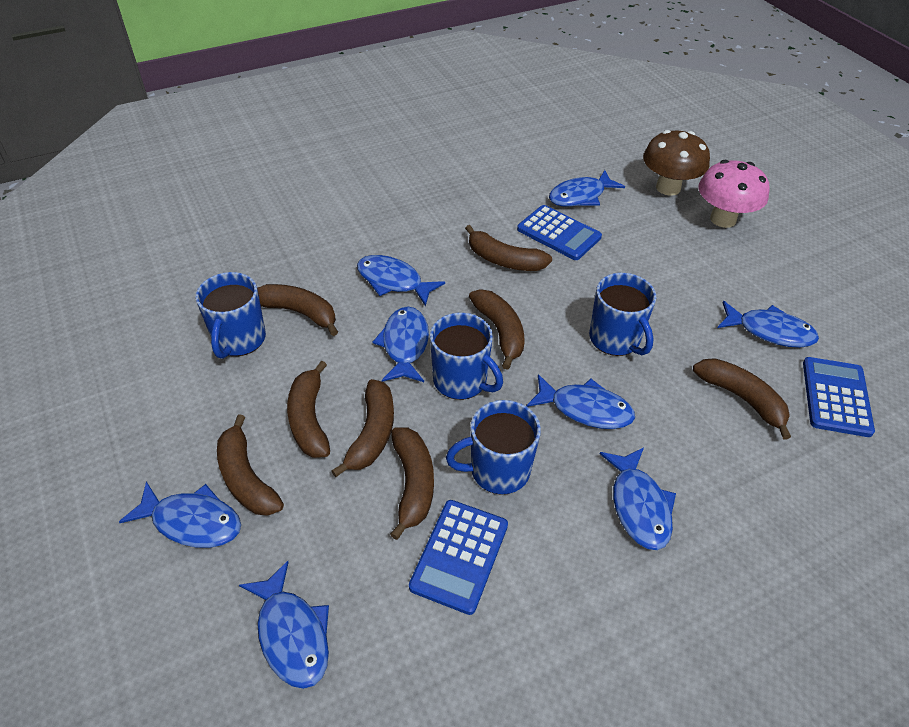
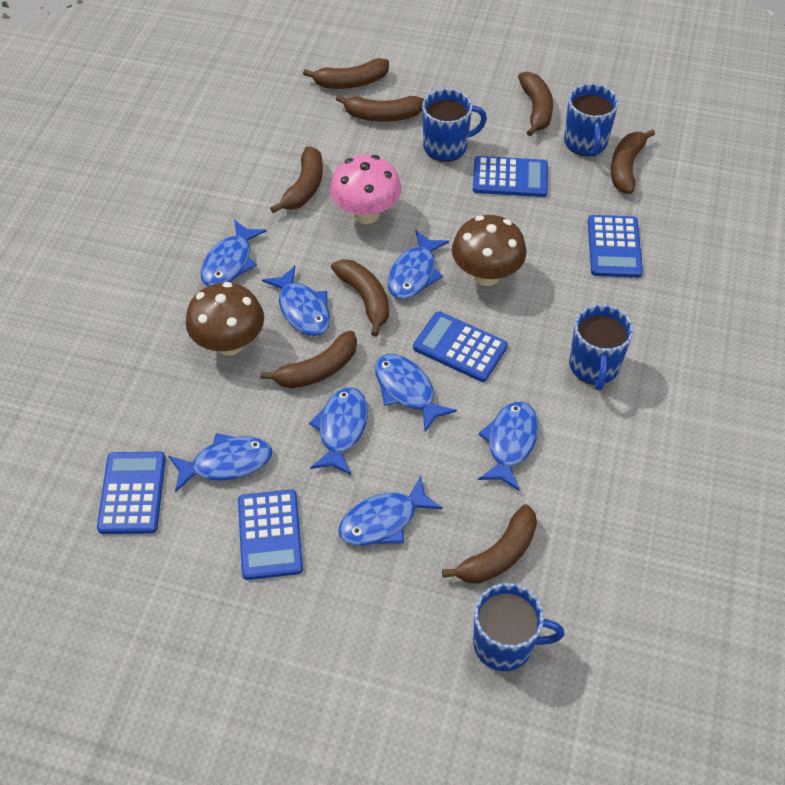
blue calculator: [409,500,508,615] [517,205,602,260] [803,357,875,437] = 3 -> [97,452,166,534] [238,489,303,580] [413,311,508,382] [473,156,548,197] [588,215,643,278] = 5
brown mushroom: [643,130,710,196] = 1 -> [186,282,264,356] [452,215,526,286] = 2

